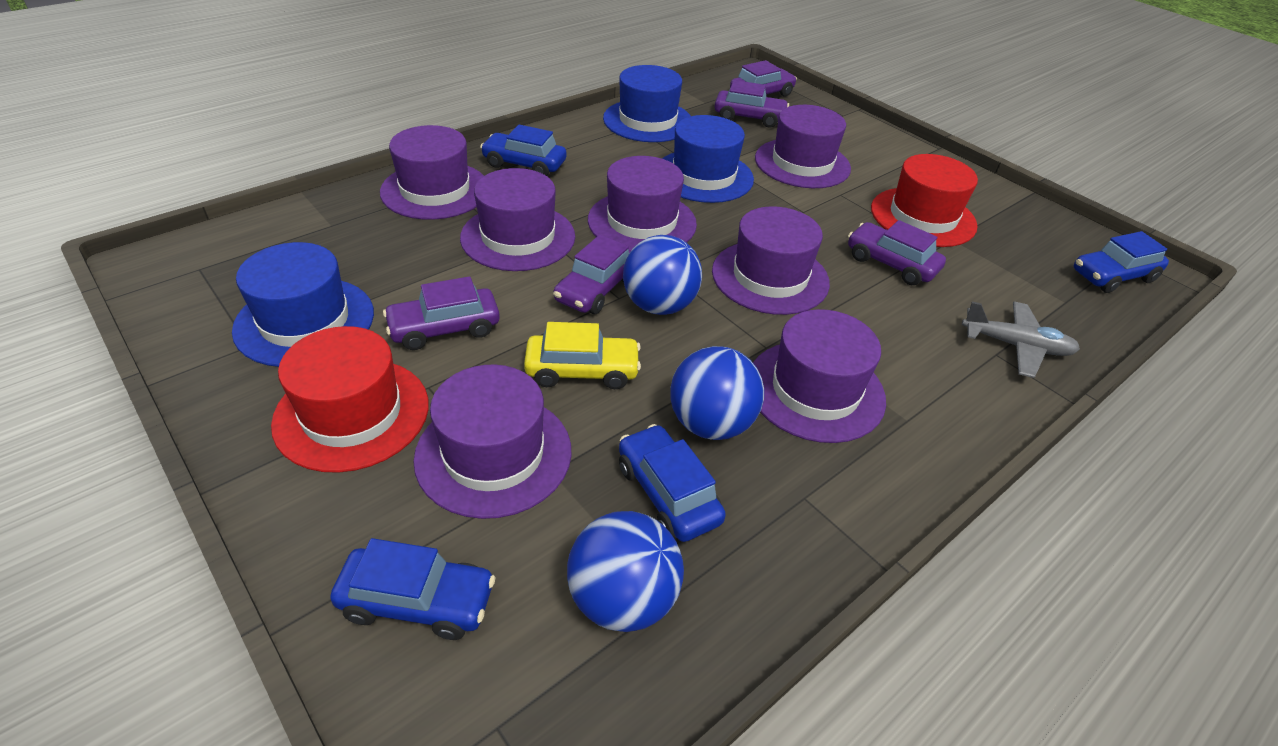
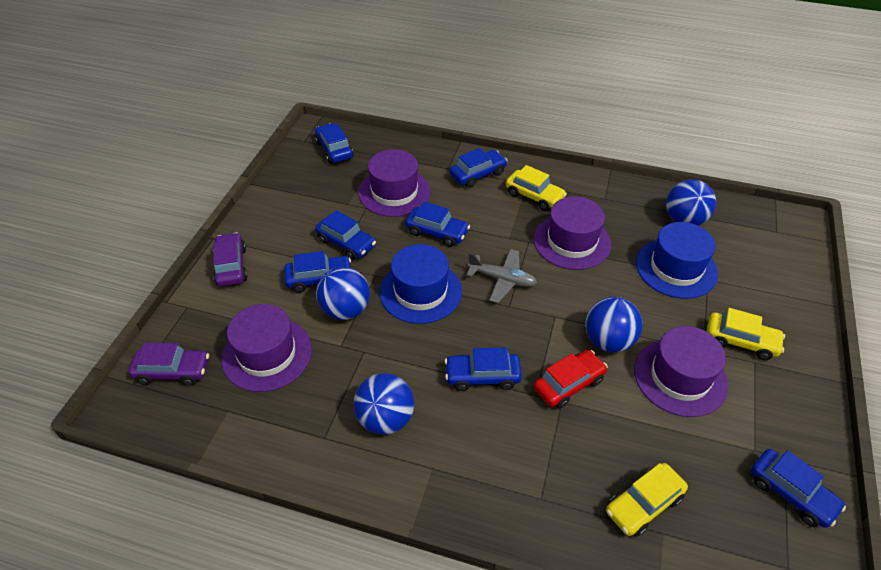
blue ball: [567,511,684,632] [623,235,702,315] [670,346,764,440] = 3 -> [316,267,370,320] [353,373,414,435] [585,297,643,352] [666,179,716,225] = 4
blue car: [330,538,495,640] [480,125,566,176] [619,424,726,542] [1074,231,1169,293] = 4 -> [284,251,351,293] [315,123,353,163] [315,210,376,260] [405,202,470,247] [445,347,522,391] [450,148,508,188] [751,449,846,528] = 7
blue hat: [232,242,374,367] [603,65,691,142] [662,115,754,203] = 3 -> [379,244,462,324] [636,222,718,299] = 2
purple car: [383,276,500,350] [553,235,631,314] [714,80,789,128] [730,60,797,96] [848,220,946,285] = 5 -> [129,343,209,386] [213,232,248,287] = 2
purple hat: [380,125,484,220] [413,365,572,519] [460,168,575,271] [588,156,697,250] [712,206,830,315] [753,309,886,443] [755,105,851,188] = 7 -> [221,304,312,392] [359,149,431,217] [533,196,611,270] [634,326,728,417] = 4
red car: none = 0 -> [534,350,608,409] = 1
red hat: [271,326,429,473] [871,154,978,247] = 2 -> none = 0
yellow car: [524,322,641,389] = 1 -> [506,165,567,211] [606,463,688,537] [707,308,785,360] = 3

